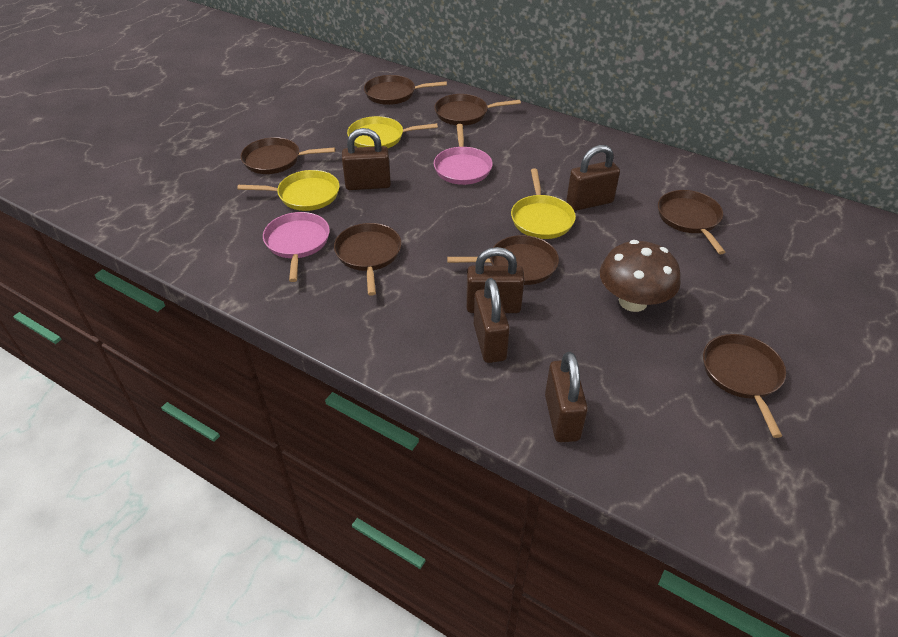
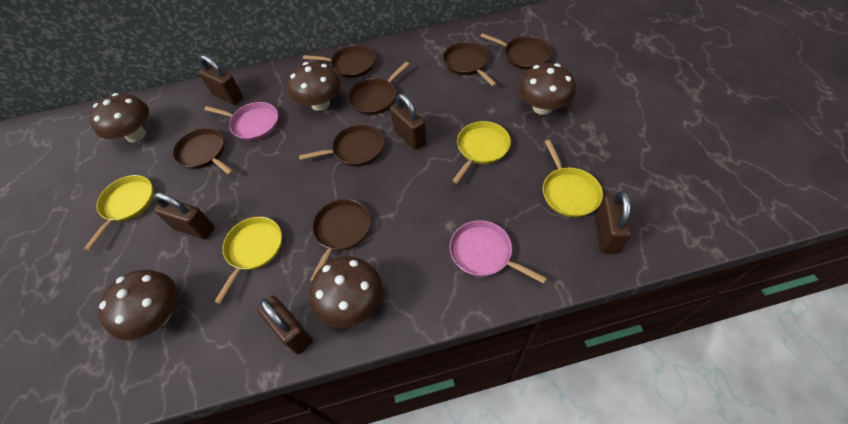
brown mushroom: [600,240,681,312] = 1 -> [89,93,149,142] [98,270,177,341] [288,62,341,111] [310,256,383,328] [518,63,575,115] = 5
yellow pan: [237,170,340,211] [347,116,438,148] [511,169,576,239] = 3 -> [84,175,154,250] [214,217,282,304] [452,121,511,183] [543,140,603,217] = 4

